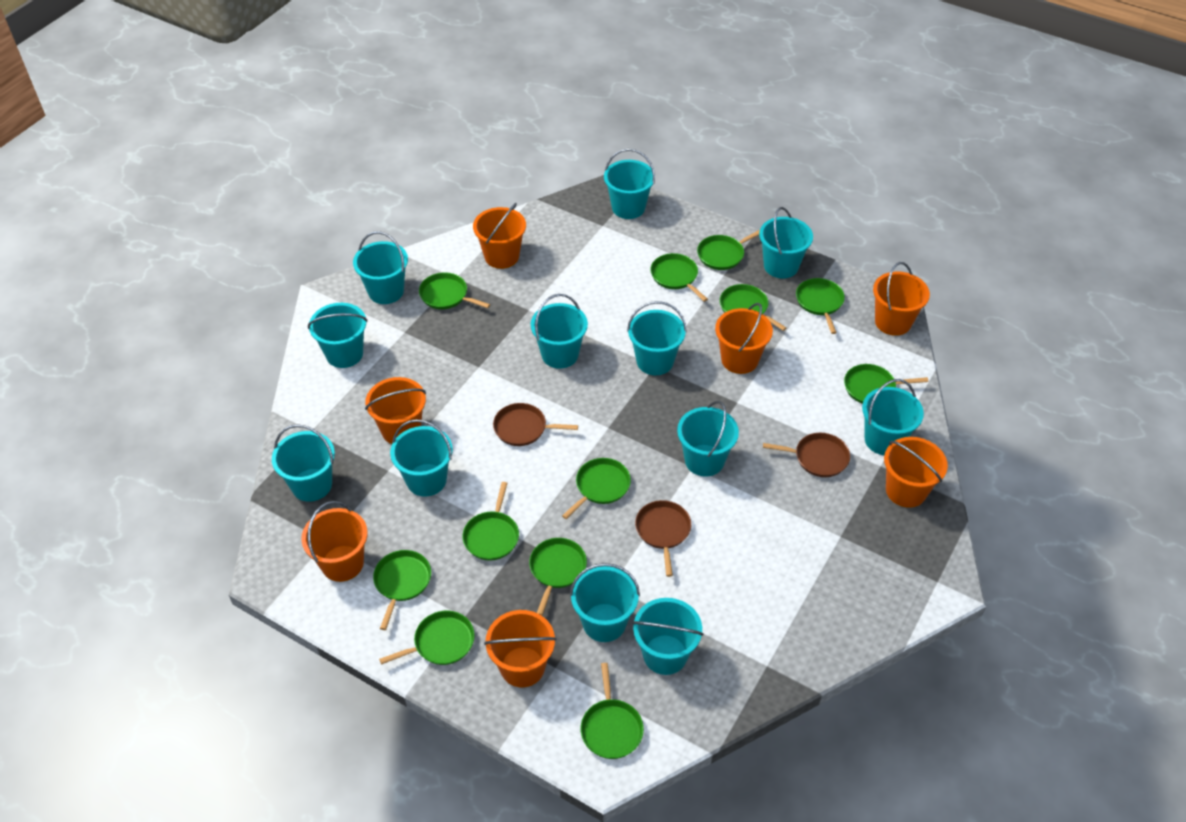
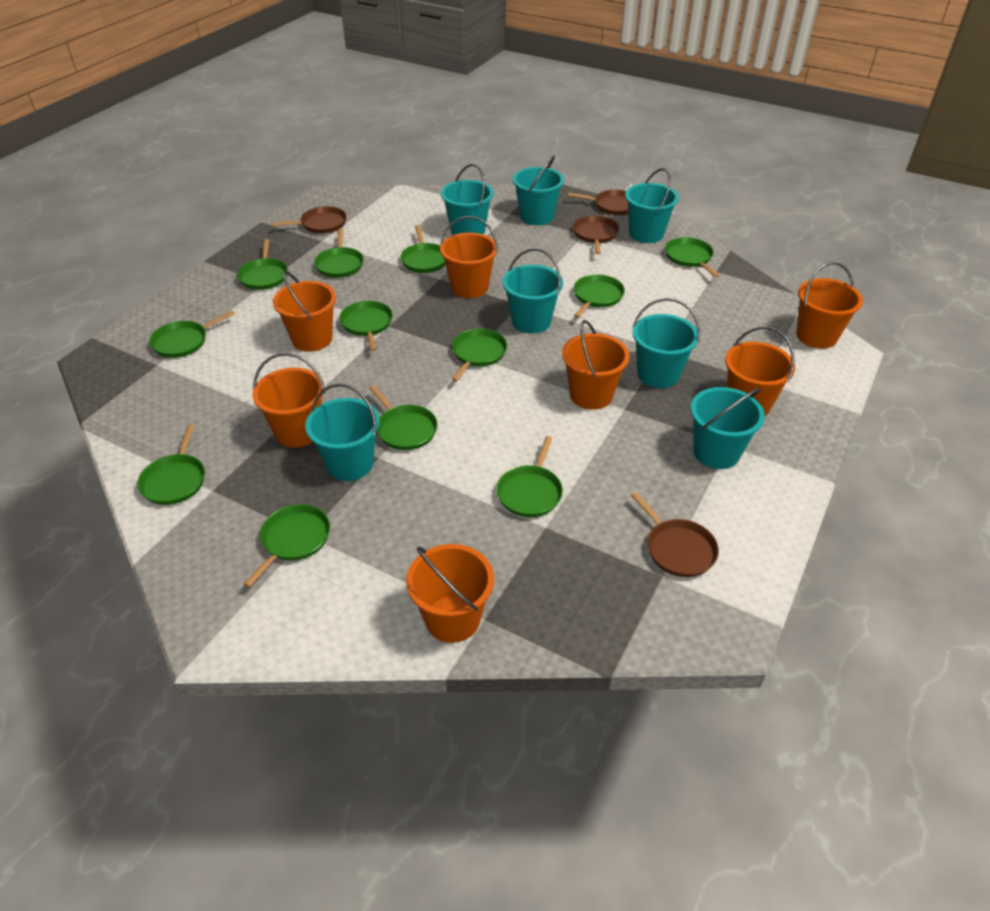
brown pan: [493,403,578,446] [635,500,691,577] [763,433,850,477] = 3 -> [271,206,347,233] [568,190,628,215] [573,215,619,254] [631,492,719,577] = 4
turquoise bucket: [272,424,335,502] [308,303,368,368] [353,231,408,304] [390,419,453,496] [531,294,588,369] [570,563,640,642] [604,149,655,219] [627,301,687,375] [632,598,703,675] [677,401,739,477] [759,207,813,278] [862,379,924,455] = 12 -> [305,383,380,481] [441,164,493,235] [502,248,563,334] [513,155,564,225] [625,168,679,243] [633,298,700,388] [690,387,765,469] = 7

